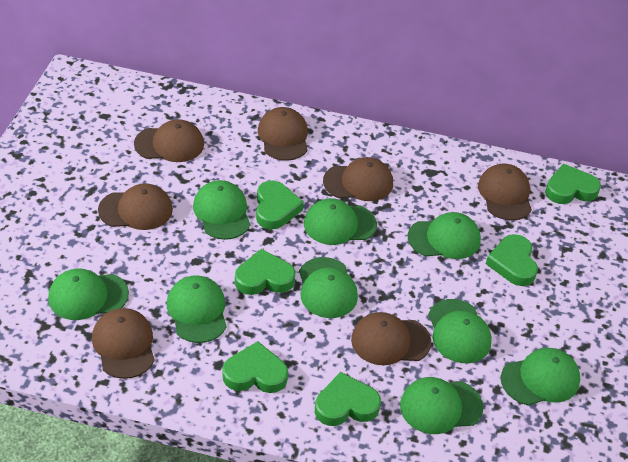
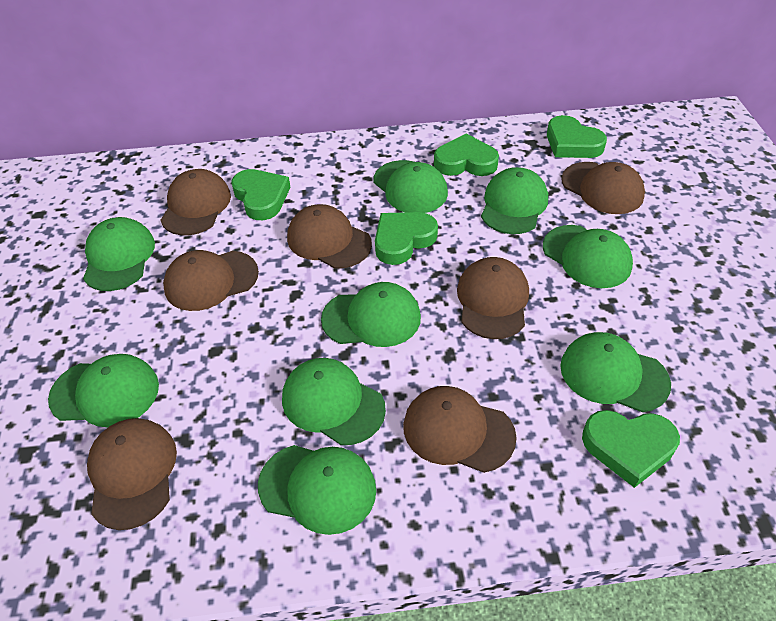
green heart: [222,341,288,393] [235,249,296,295] [256,181,304,230] [315,372,381,426] [486,234,538,286] [545,164,601,204] = 6 -> [231,169,291,220] [375,212,438,265] [434,134,499,176] [547,115,607,158] [582,410,680,488] = 5

